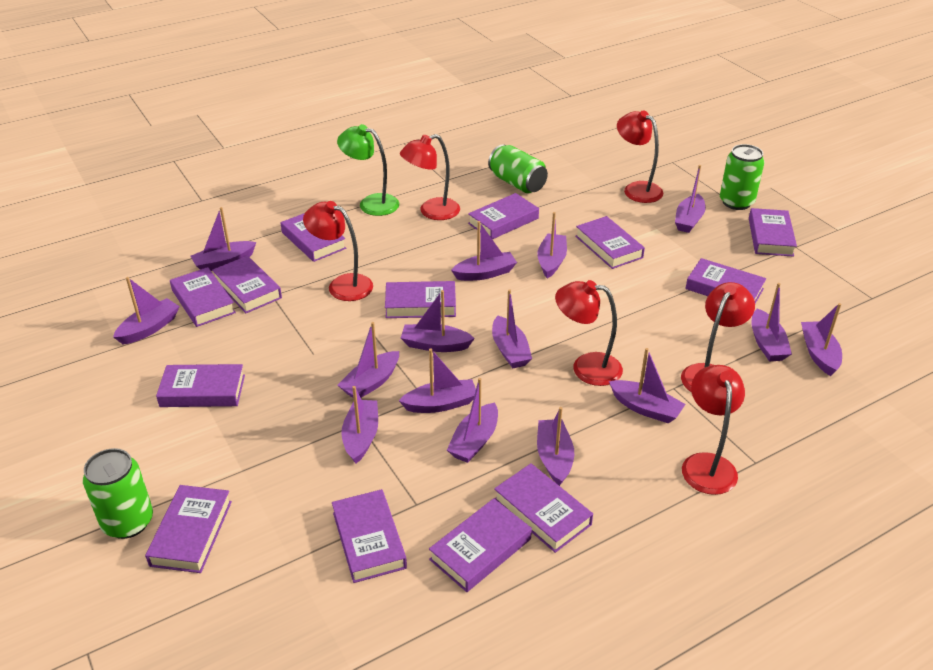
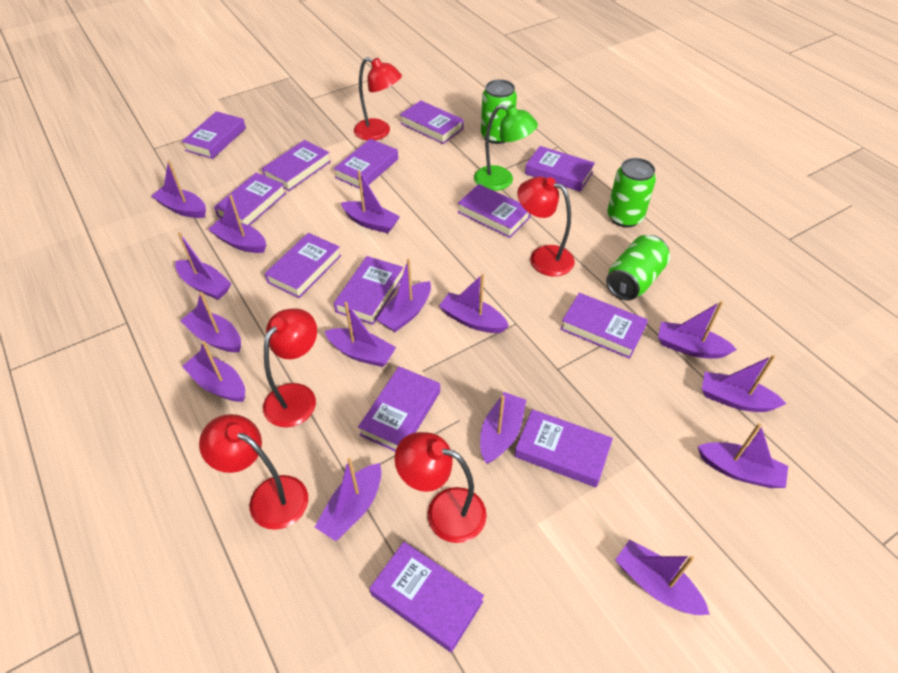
red lamp: [303,201,373,301] [400,134,460,220] [555,280,623,386] [617,111,663,203] [681,282,755,392] [682,365,745,495] = 6 -> [199,414,308,530] [263,308,317,428] [354,57,402,141] [395,432,487,543] [517,177,575,277] = 5

